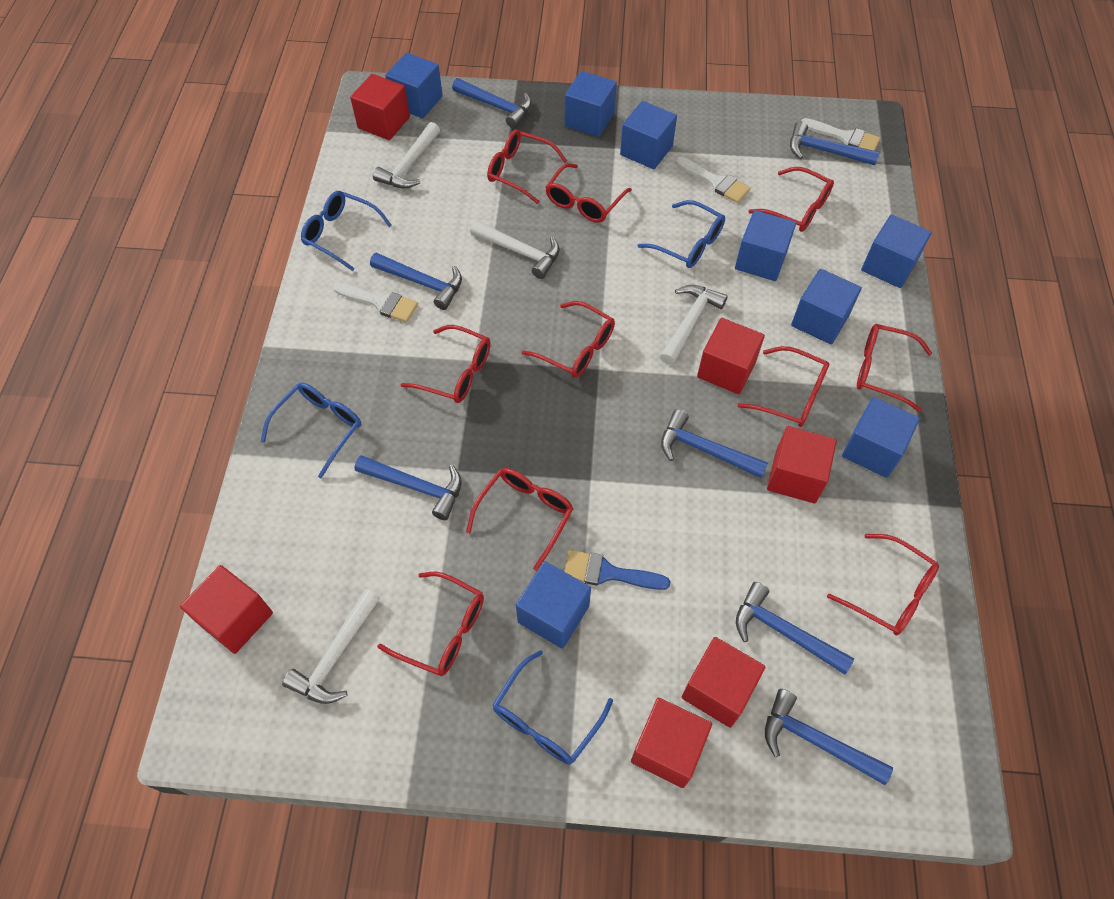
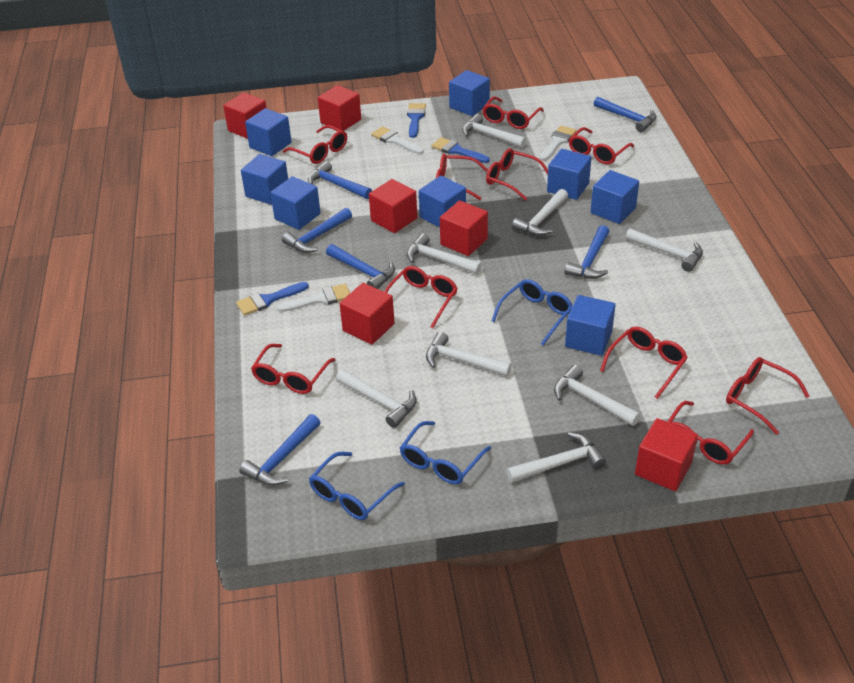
blue brush: [564,550,670,590] = 1 -> [236,282,309,316] [407,103,426,138] [431,137,490,163] = 3
blue glasses: [261,383,361,479] [301,191,392,271] [493,650,613,765] [638,200,725,268] = 4 -> [309,452,405,520] [400,421,491,484] [492,279,573,346] = 3
blue hammer: [355,455,462,520] [370,253,462,310] [452,78,532,128] [661,409,768,478] [736,582,854,674] [765,689,893,785] [790,121,880,165] = 7 -> [239,414,321,486] [282,208,352,253] [308,161,372,199] [326,244,395,289] [565,225,610,279] [594,97,656,132] = 6
white hammer: [282,589,380,704] [373,122,440,188] [470,220,560,279] [660,285,728,365] = 4 -> [336,369,417,428] [407,233,482,274] [426,332,512,376] [462,114,527,148] [506,432,606,483] [512,189,568,236] [554,365,640,426] [625,228,703,272] = 8

